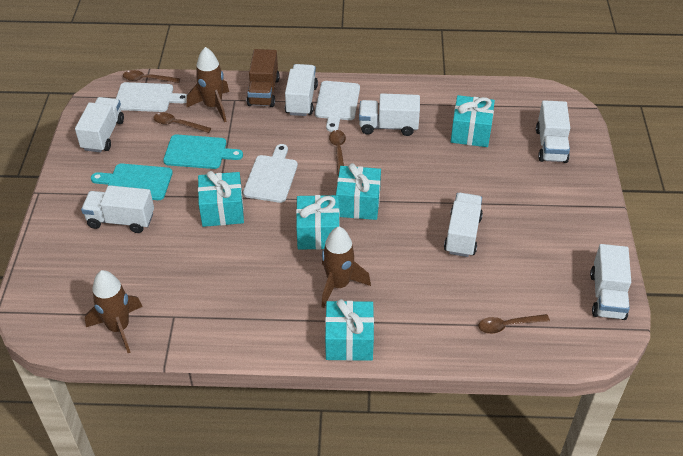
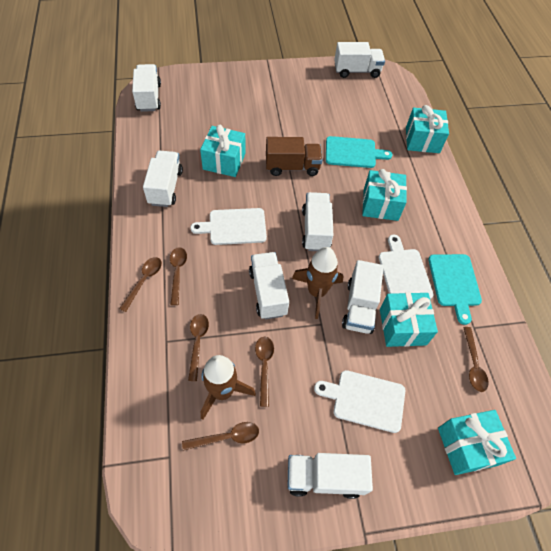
brown rocket: [85,270,143,353] [187,47,229,122] [321,227,371,308] = 3 -> [201,355,256,420] [292,247,344,319] = 2
brown spoon: [123,70,180,83] [153,113,211,133] [329,130,346,176] [478,314,550,334] = 4 -> [119,257,162,312] [170,247,187,305] [182,422,259,451] [188,314,209,381] [255,337,274,407] [463,327,489,392] = 6

